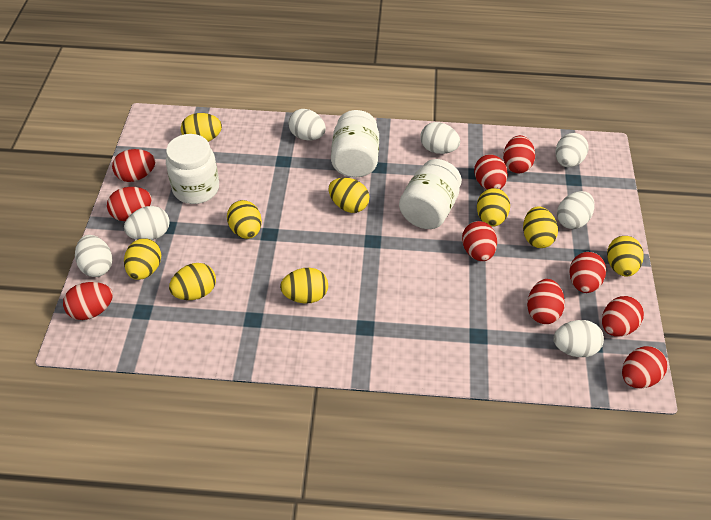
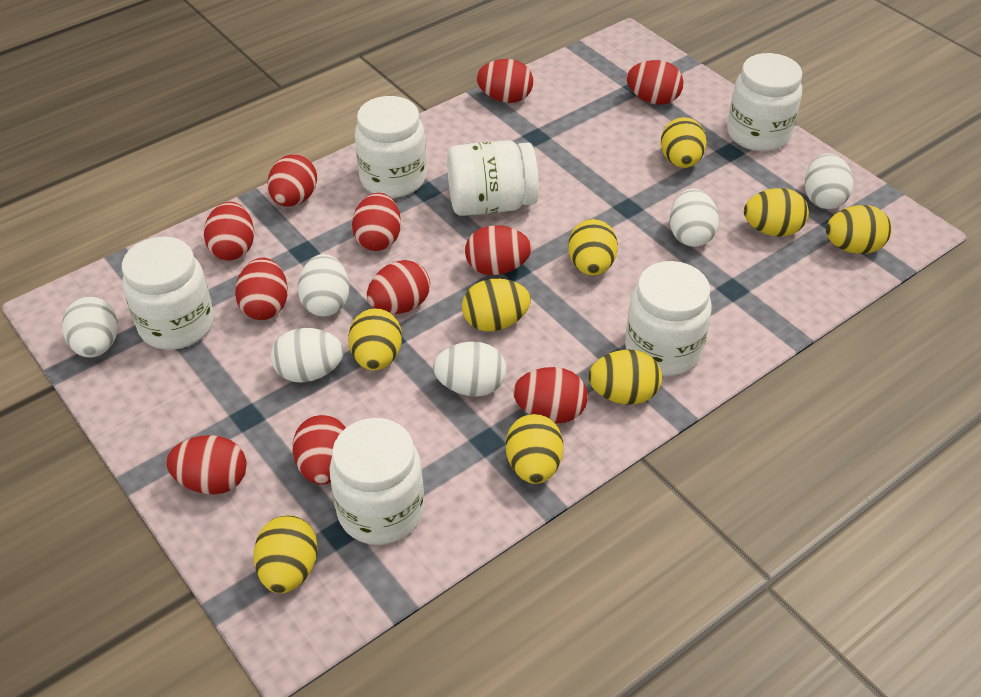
red egg: [63,282,113,320] [107,187,152,221] [112,149,155,182] [462,221,497,261] [474,154,508,189] [503,135,535,173] [527,279,565,324] [569,252,606,293] [602,296,644,337] [622,346,668,388] = 10 -> [166,435,246,495] [204,202,254,261] [235,257,288,320] [268,154,317,207] [292,415,346,485] [352,193,401,251] [367,260,430,314] [465,225,532,275] [476,59,533,103] [513,367,588,424] [627,60,683,105] = 11
white egg: [75,235,112,277] [124,206,170,240] [288,109,326,141] [420,122,460,154] [553,320,604,357] [555,133,588,167] [557,191,595,229] = 7 -> [62,297,118,358] [271,328,344,383] [298,254,349,317] [433,342,506,397] [669,189,719,247] [804,153,854,209] = 6
white jar: [166,134,219,204] [331,110,379,177] [399,159,462,229] = 3 -> [122,237,214,350] [329,418,424,545] [355,96,427,198] [447,140,539,216] [625,261,712,376] [727,53,802,152] = 6

